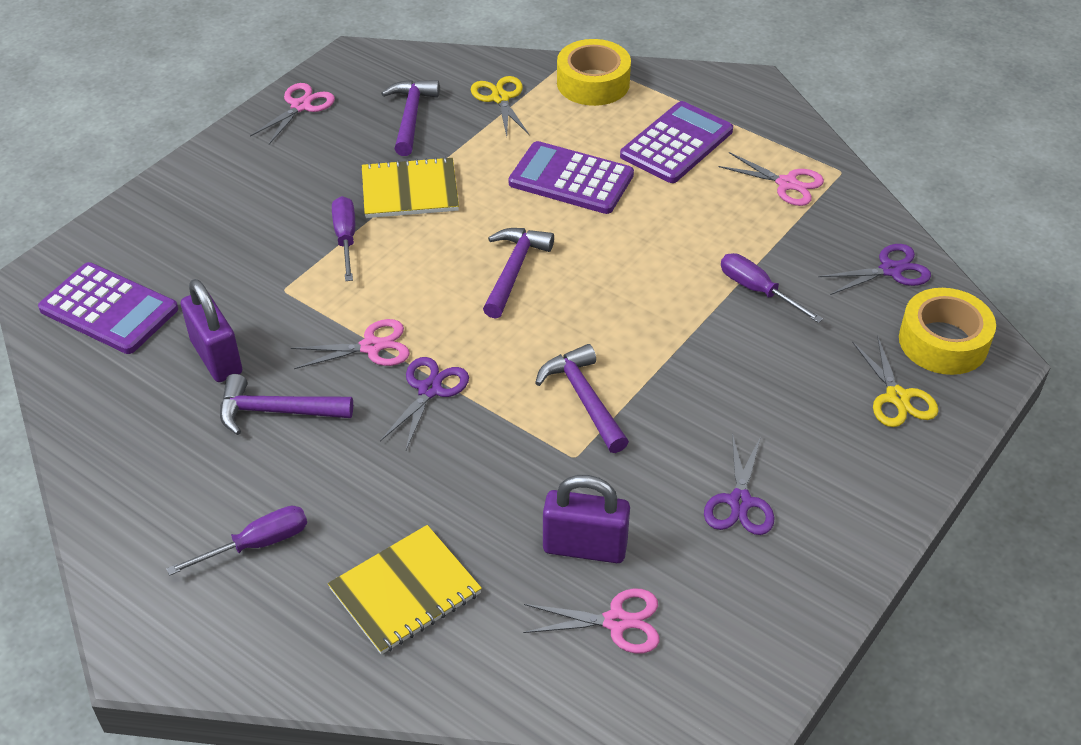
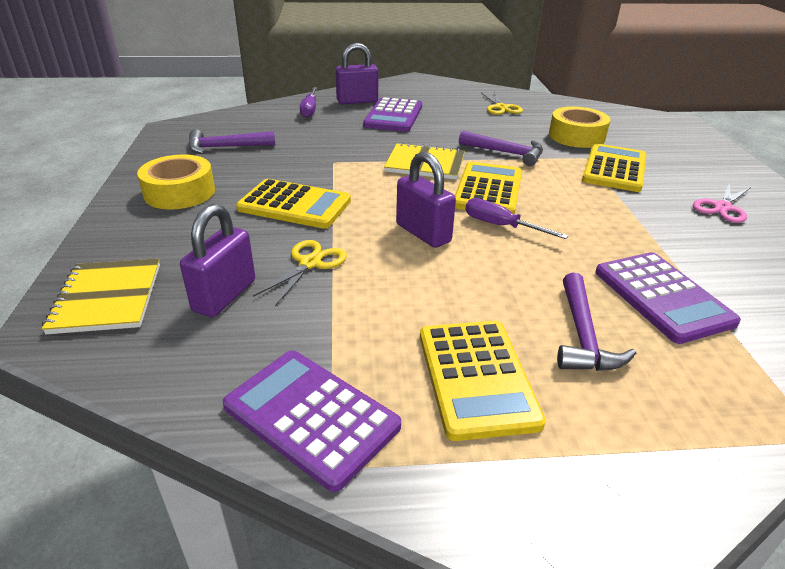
pink scissors: [250,83,335,144] [291,319,410,369] [523,588,659,653] [718,152,824,206] = 4 -> [693,183,751,223] = 1
purple hammer: [220,374,353,435] [381,80,440,156] [483,228,554,319] [535,344,629,453] = 4 -> [188,129,275,154] [459,131,543,166] [557,273,636,371] = 3
purple padlock: [181,279,242,382] [543,475,630,563] = 2 -> [180,204,255,317] [335,43,378,104] [396,152,456,248] = 3
purple scissors: [380,357,469,450] [704,433,775,535] [818,244,931,295] = 3 -> none = 0
purple screwdriver: [166,506,307,576] [332,196,355,281] [721,253,823,323] = 3 -> [300,87,317,118] [465,198,568,239] = 2
yellow calculator: none = 0 -> [236,179,351,229] [420,321,546,441] [455,162,522,214] [582,143,647,192] = 4

